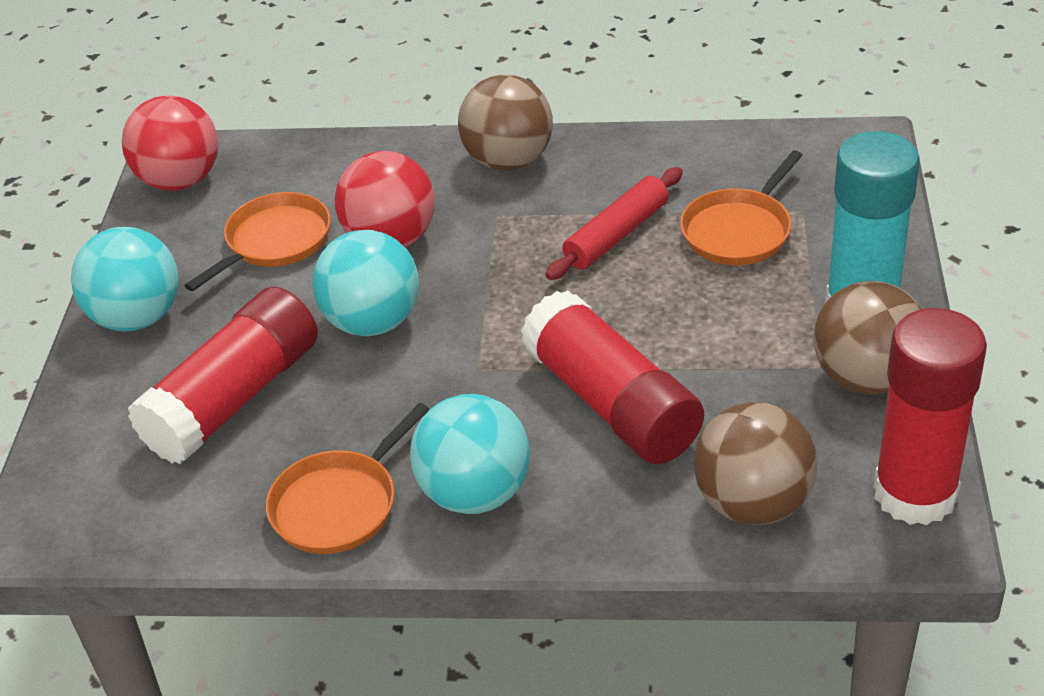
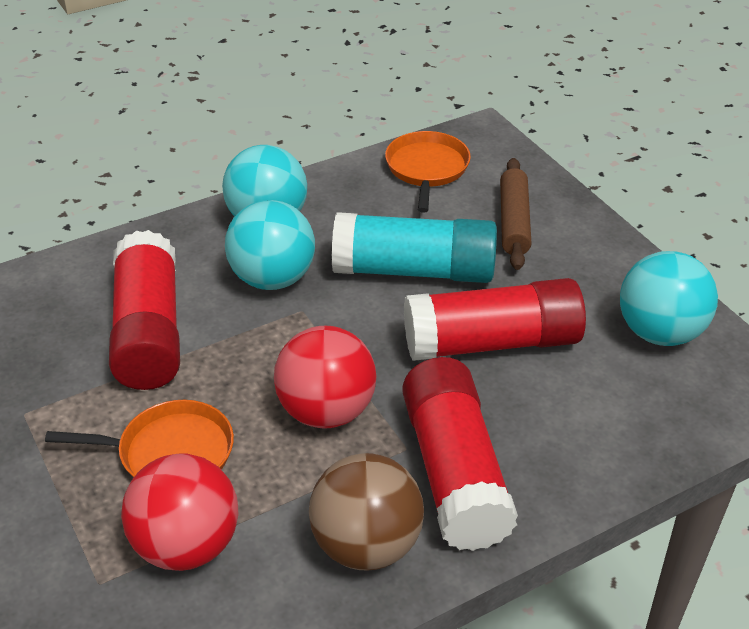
brown ball: [458,74,553,170] [693,402,818,525] [813,281,922,395] = 3 -> [309,453,424,571] = 1
brown rolling pin: none = 0 -> [500,158,532,270] = 1
orange pan: [184,192,331,291] [266,403,430,554] [680,151,803,265] = 3 -> [45,400,234,477] [385,131,471,213] = 2
red rolling pin: [545,167,683,280] = 1 -> none = 0

